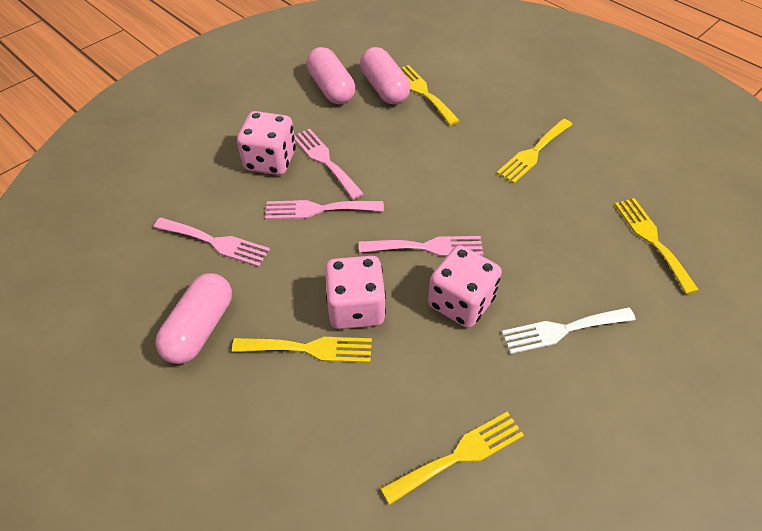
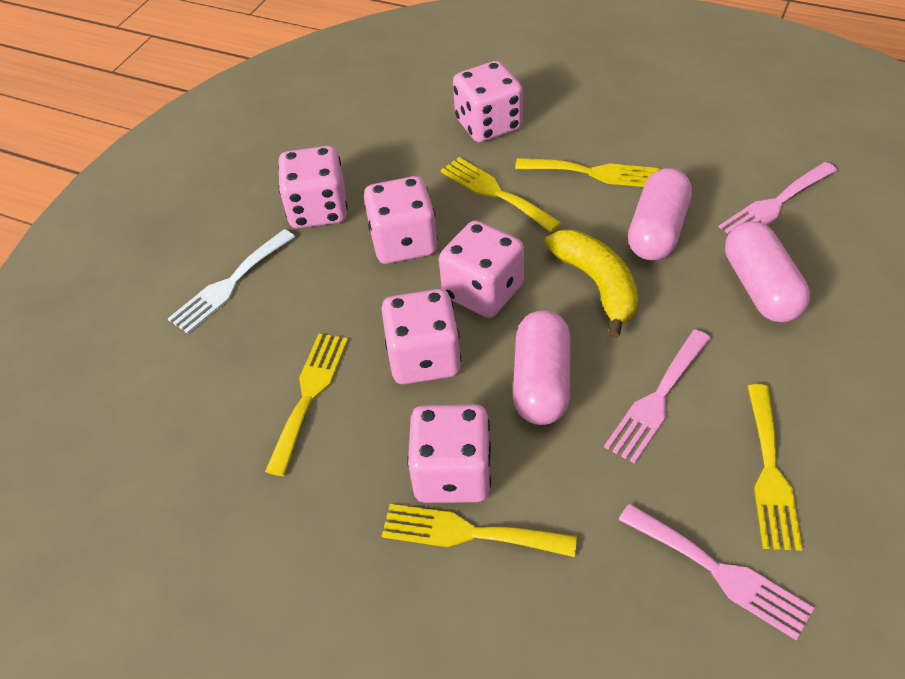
pink dice: [237,111,296,175] [325,256,386,329] [428,245,502,328] = 3 -> [278,146,348,229] [364,176,438,264] [381,289,461,384] [407,404,491,503] [439,220,524,318] [453,61,523,142] = 6
pink fork: [154,217,270,267] [265,200,384,220] [294,129,364,200] [359,236,483,257] = 4 -> [604,329,711,464] [618,504,814,640] [719,162,837,234] = 3
yellow banana: none = 0 -> [545,230,638,338] = 1

